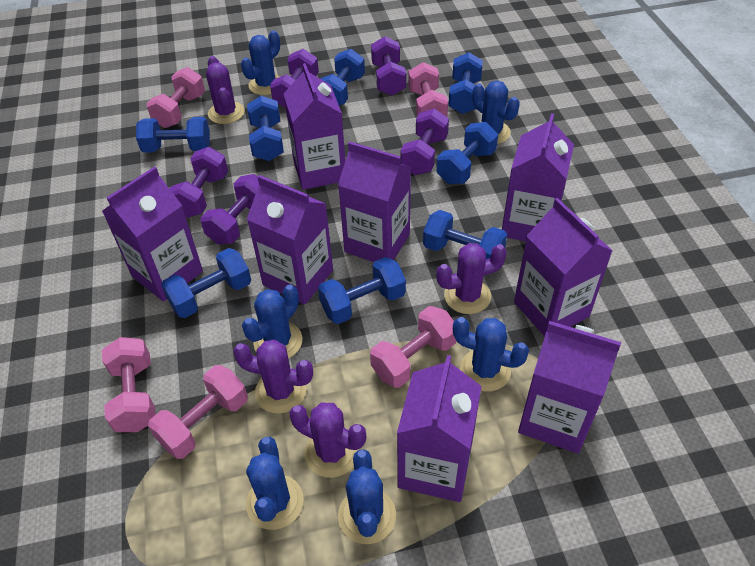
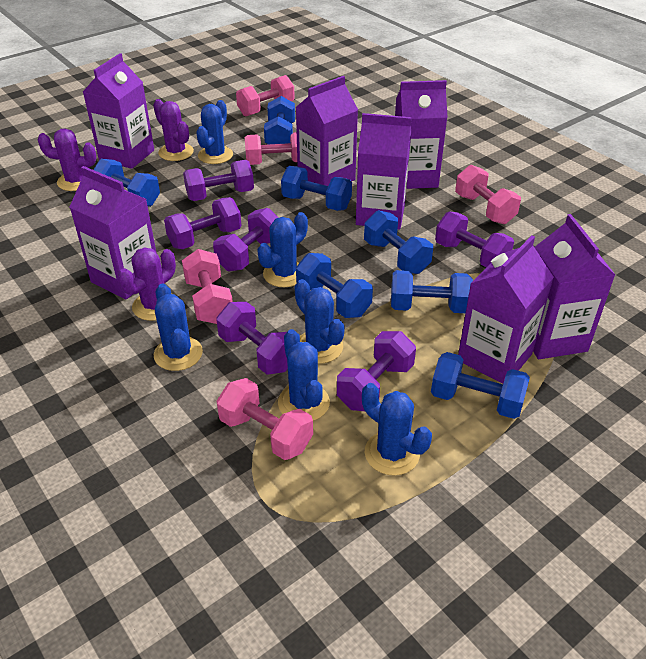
blue dumbbell: [136,117,210,153] [161,248,251,318] [247,96,284,161] [318,257,406,324] [320,49,365,106] [423,210,507,259] [437,122,498,184] [448,52,483,114] = 8 -> [93,159,160,207] [264,96,295,144] [281,166,352,211] [296,253,373,318] [364,210,433,274] [391,270,473,313] [431,352,530,419] = 7
purple cactus: [206,56,245,124] [233,340,313,414] [289,402,366,478] [436,243,507,314] = 4 -> [38,128,97,191] [118,247,176,321] [153,99,194,161] = 3
purple carton: [102,166,203,301] [247,175,333,305] [283,63,345,190] [338,141,411,262] [397,355,482,502] [502,113,574,241] [514,198,613,336] [518,321,621,453] = 8 -> [70,166,157,300] [83,53,154,169] [296,76,358,186] [356,113,412,229] [395,80,448,189] [458,236,554,384] [533,214,615,359] = 7
purple dumbbell: [170,147,228,218] [201,174,259,245] [270,49,319,108] [371,36,406,96] [401,109,449,175] = 5 -> [164,197,242,249] [183,160,254,201] [213,208,279,271] [216,302,288,375] [337,331,416,411] [435,211,514,267] = 6

